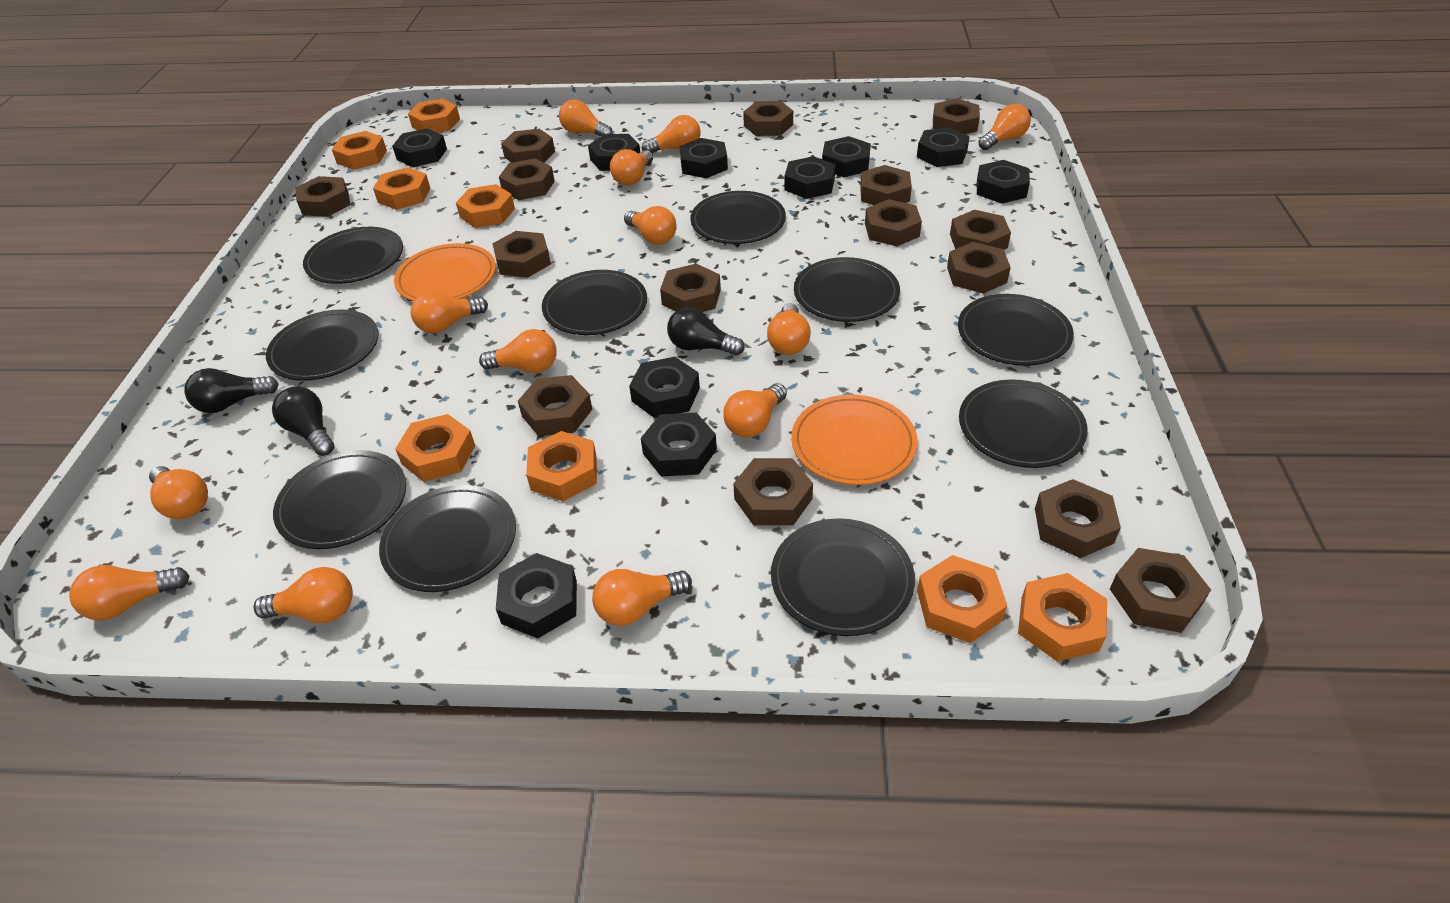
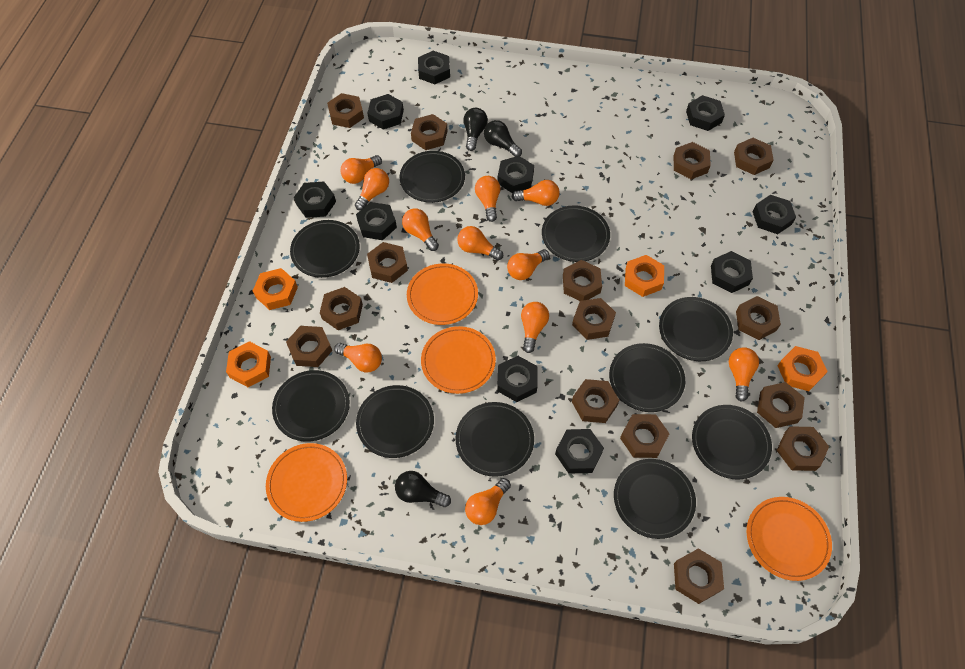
orange light bulb: [69,565,190,620] [149,466,208,519] [254,567,353,623] [411,292,488,333] [479,329,557,373] [559,99,613,136] [592,569,692,626] [610,149,653,185] [624,206,677,245] [642,115,701,153] [723,383,787,438] [767,303,811,355] [978,104,1031,150] = 13 -> [334,343,382,372] [341,155,382,184] [355,168,389,210] [402,209,439,251] [457,226,503,261] [465,478,511,525] [475,176,500,222] [507,249,550,280] [511,180,559,206] [521,302,549,353] [729,347,759,402] = 11
orange nut: [332,131,387,170] [373,167,430,210] [395,414,475,482] [408,99,460,133] [456,184,515,228] [526,431,597,501] [917,555,1007,643] [1018,573,1107,661] = 8 -> [226,341,271,387] [253,268,298,310] [625,255,664,297] [777,346,828,391] = 4
orange plate: [394,243,496,301] [791,394,918,485] = 2 -> [266,443,347,522] [407,263,478,325] [421,326,496,394] [747,497,832,581] = 4

